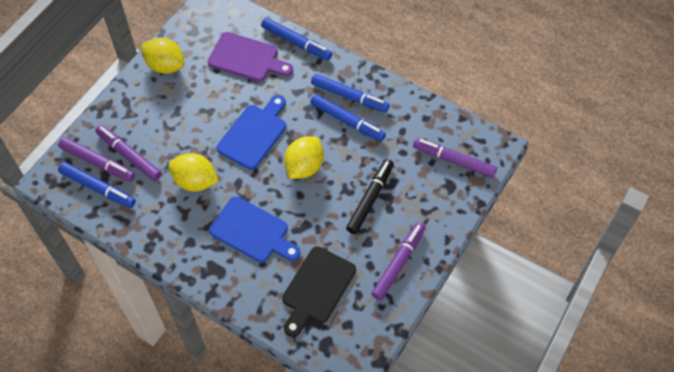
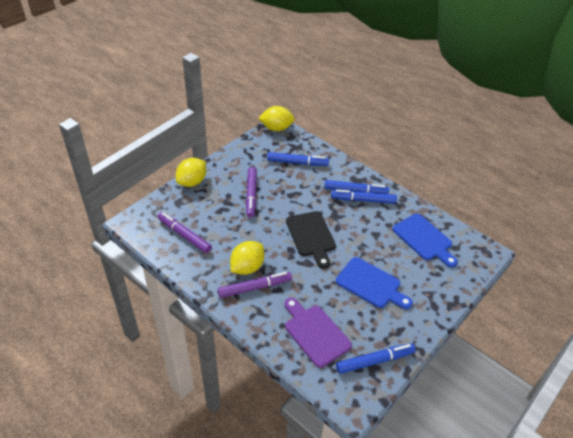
black marker: [346,159,394,234] = 1 -> none = 0
purple marker: [58,137,135,182] [95,125,162,181] [371,222,426,301] [413,138,497,178] = 4 -> [158,212,212,253] [218,272,292,298] [246,167,257,218] = 3

